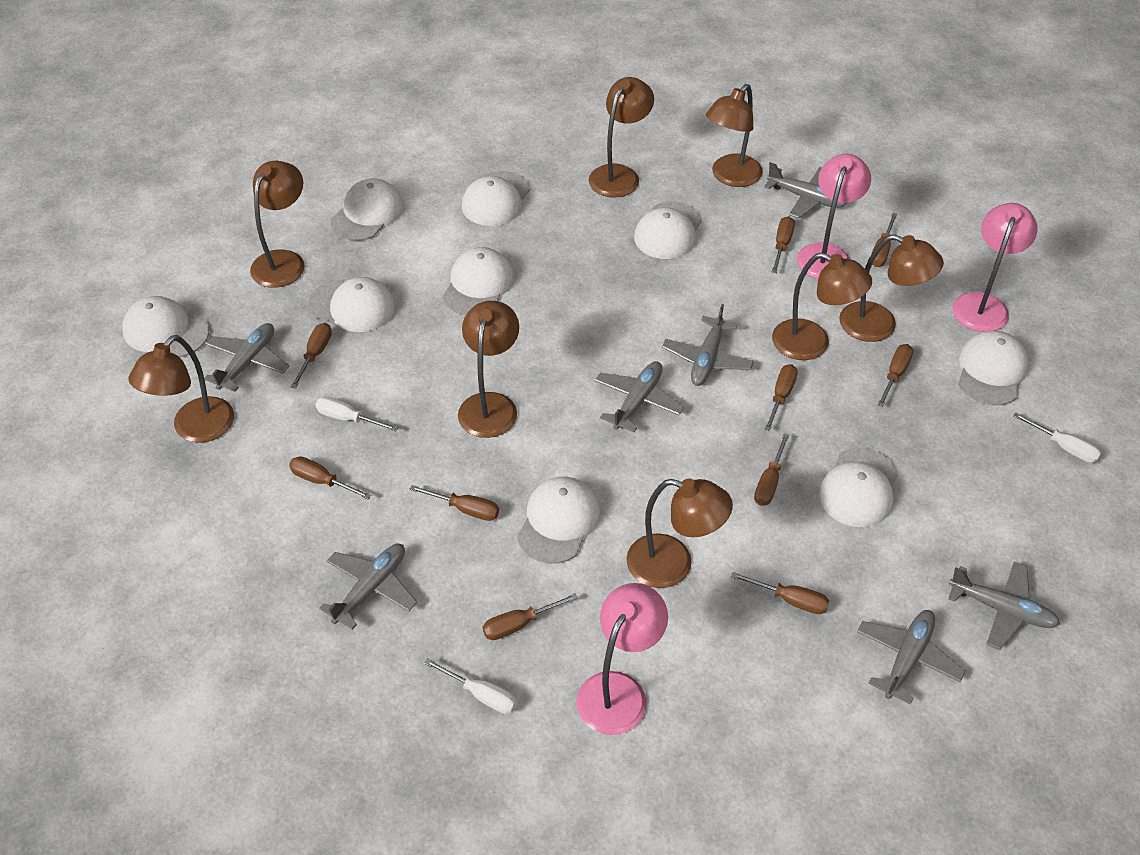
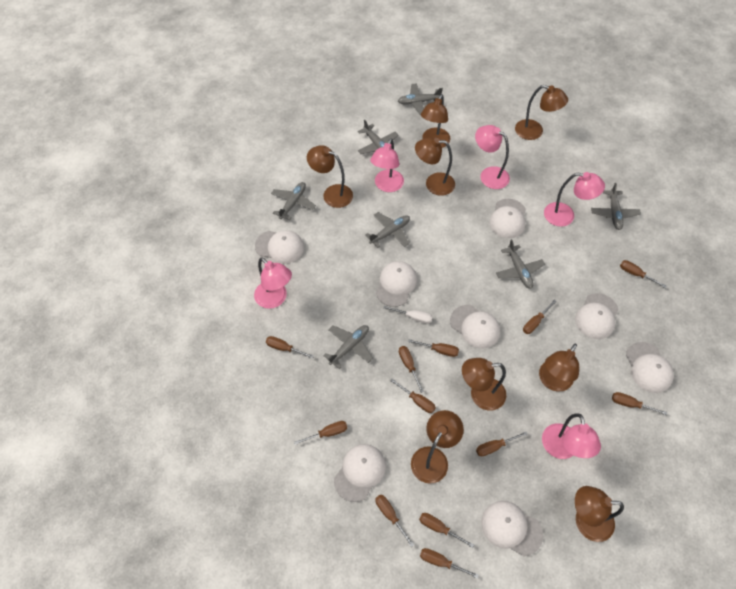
brown screwdriver: [289,456,372,499] [291,323,332,388] [409,485,499,521] [482,594,578,640] [731,572,829,614] [754,433,790,506] [764,364,798,431] [772,216,795,273] [872,213,897,267] [877,344,913,407] = 10 -> [266,336,314,359] [294,421,347,445] [375,494,414,547] [390,379,436,413] [399,346,424,393] [408,339,459,357] [419,513,474,548] [420,548,479,578] [476,432,528,456] [523,300,557,334] [612,392,667,415] [620,260,667,288] = 12
pink lamp: [576,583,668,735] [797,154,871,279] [952,203,1038,332] = 3 -> [254,257,292,309] [370,138,404,192] [475,125,510,189] [542,413,601,459] [544,172,605,227] = 5
white cap: [122,296,209,358] [308,277,395,332] [331,178,404,241] [443,247,514,315] [462,171,530,226] [517,477,600,564] [634,202,702,259] [819,448,898,527] [958,331,1028,406] = 9 -> [255,230,304,264] [334,444,386,502] [376,261,417,307] [450,305,500,349] [481,501,543,556] [489,199,526,238] [575,293,618,339] [626,342,674,393] = 8
white screwdriver: [315,396,398,431] [424,658,517,714] [1013,412,1102,463] = 3 -> [384,306,433,324] = 1

